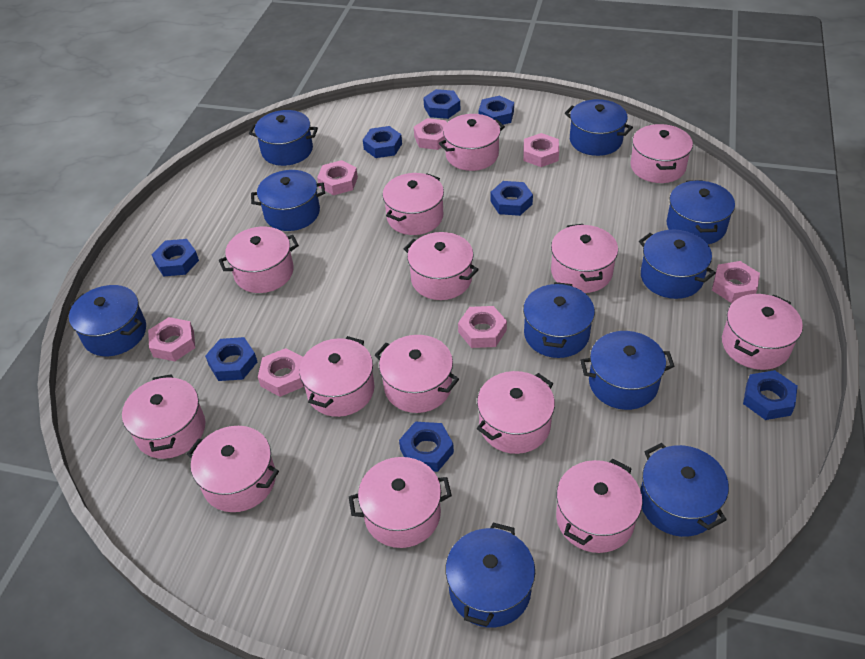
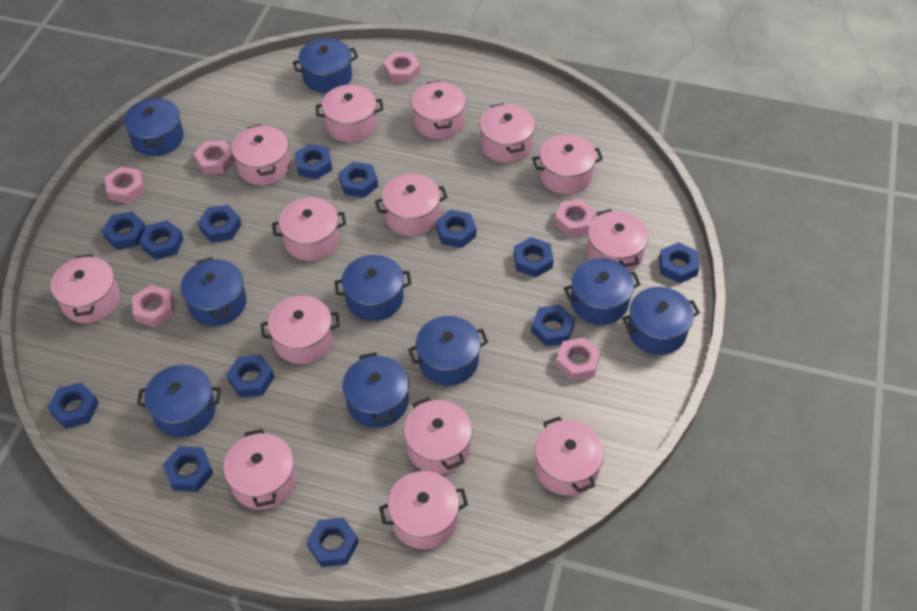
blue nut: [151,239,199,276] [205,337,257,381] [363,126,402,158] [399,422,454,472] [423,89,460,119] [479,95,514,125] [490,181,533,216] [743,370,798,420] = 8 -> [48,383,99,429] [102,212,146,250] [139,220,184,260] [163,446,214,492] [198,205,242,242] [226,355,274,397] [295,143,332,180] [306,518,358,567] [339,162,378,198] [436,210,476,248] [514,237,553,278] [531,305,575,346] [659,242,699,283] = 13
blue pot: [69,285,146,356] [249,110,318,166] [251,170,325,231] [446,523,535,628] [523,282,595,358] [565,99,633,156] [580,331,675,410] [639,230,716,299] [640,443,729,537] [667,180,735,244] = 10 -> [124,97,184,156] [137,365,221,437] [180,257,247,326] [293,38,358,93] [334,255,412,321] [342,352,409,428] [408,316,488,386] [564,258,641,325] [622,287,700,355] = 9
pink nut: [148,317,195,361] [258,348,304,397] [317,160,358,195] [414,118,447,150] [458,306,507,348] [524,133,559,167] [712,261,760,303] = 7 -> [105,167,145,203] [132,285,174,327] [194,141,235,174] [383,52,420,83] [555,199,596,237] [556,338,601,381] = 6

